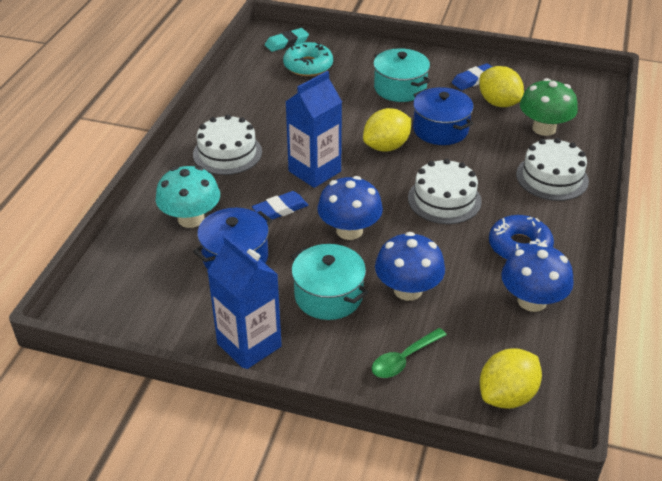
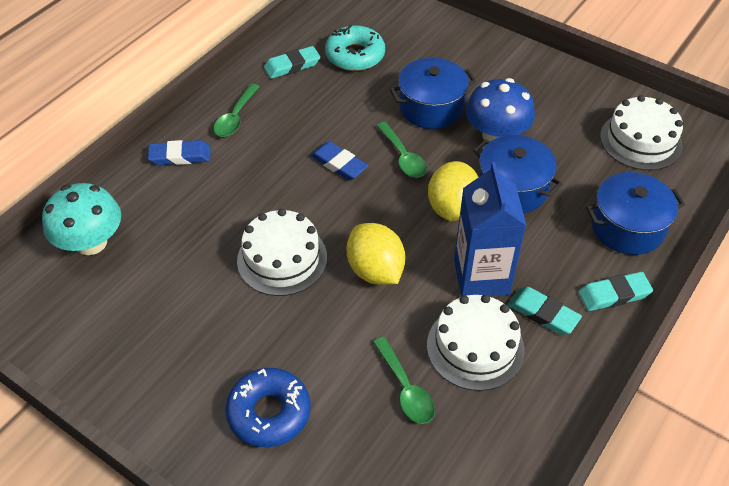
blue carton: [207,235,282,369] [285,71,342,188] = 2 -> [454,162,527,296] = 1
blue mushroom: [317,176,383,240] [375,232,445,301] [501,242,574,312] = 3 -> [466,78,535,142] = 1
blue pot: [193,208,273,269] [413,87,474,145] = 2 -> [390,58,476,129] [473,135,562,213] [586,172,685,255] = 3
green mushroom: [520,78,578,136] = 1 -> none = 0
green spoon: [372,328,447,378] = 1 -> [213,84,260,137] [373,337,435,424] [376,122,427,178] = 3
turquoise eraser: [265,28,309,52] = 1 -> [264,46,320,79] [508,287,582,335] [578,272,653,311] = 3
turquoise pot: [291,244,368,320] [373,48,430,102] = 2 -> none = 0
yellow lemon: [363,108,411,152] [479,66,524,107] [480,348,542,409] = 3 -> [346,223,406,285] [428,161,478,221] = 2

